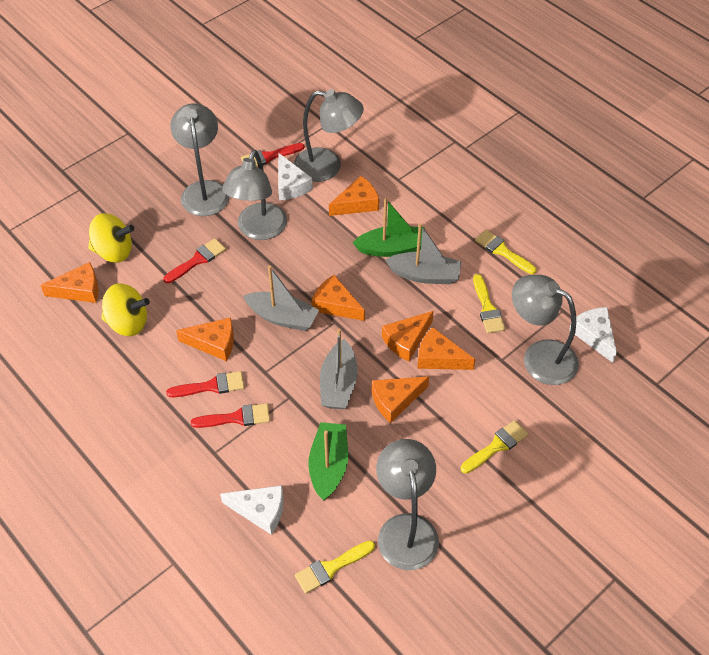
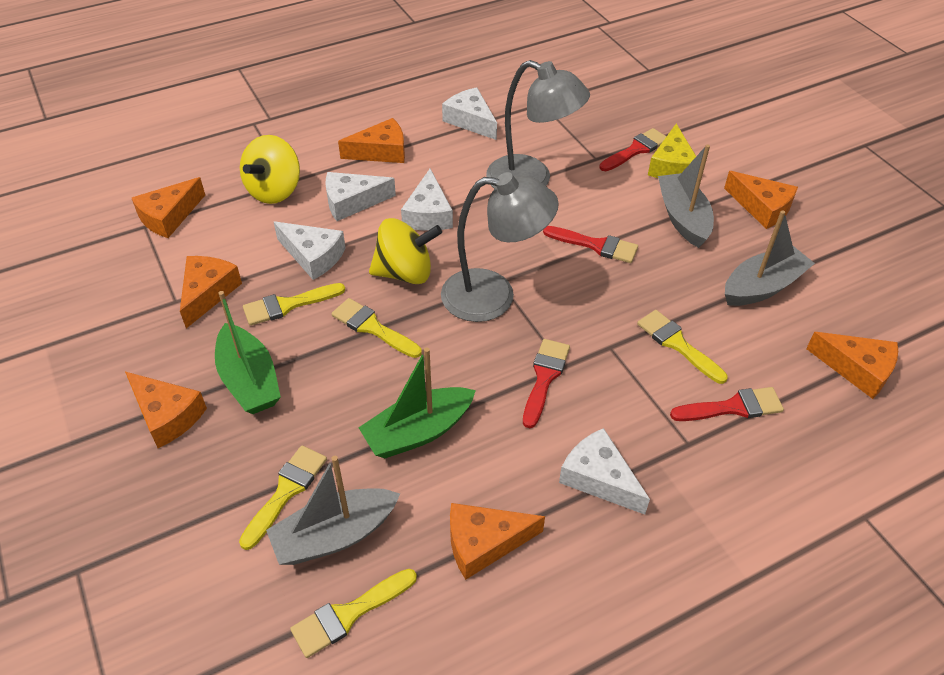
grey lamp: [170,104,229,216] [222,150,287,240] [294,89,364,182] [376,439,439,570] [512,275,579,385] = 5 -> [441,172,559,322] [486,60,590,189] = 2
white cheese: [220,485,284,535] [278,153,313,200] [569,307,617,363] = 3 -> [274,221,346,280] [326,172,396,221] [401,169,453,231] [442,87,497,140] [559,428,650,515] = 5
yellow brush: [295,541,375,594] [461,420,528,473] [473,274,506,333] [475,230,536,274] = 4 -> [239,445,327,550] [243,283,345,326] [290,569,417,658] [331,298,422,358] [637,310,728,384] = 5
yellow cheese: none = 0 -> [648,124,696,178] = 1

